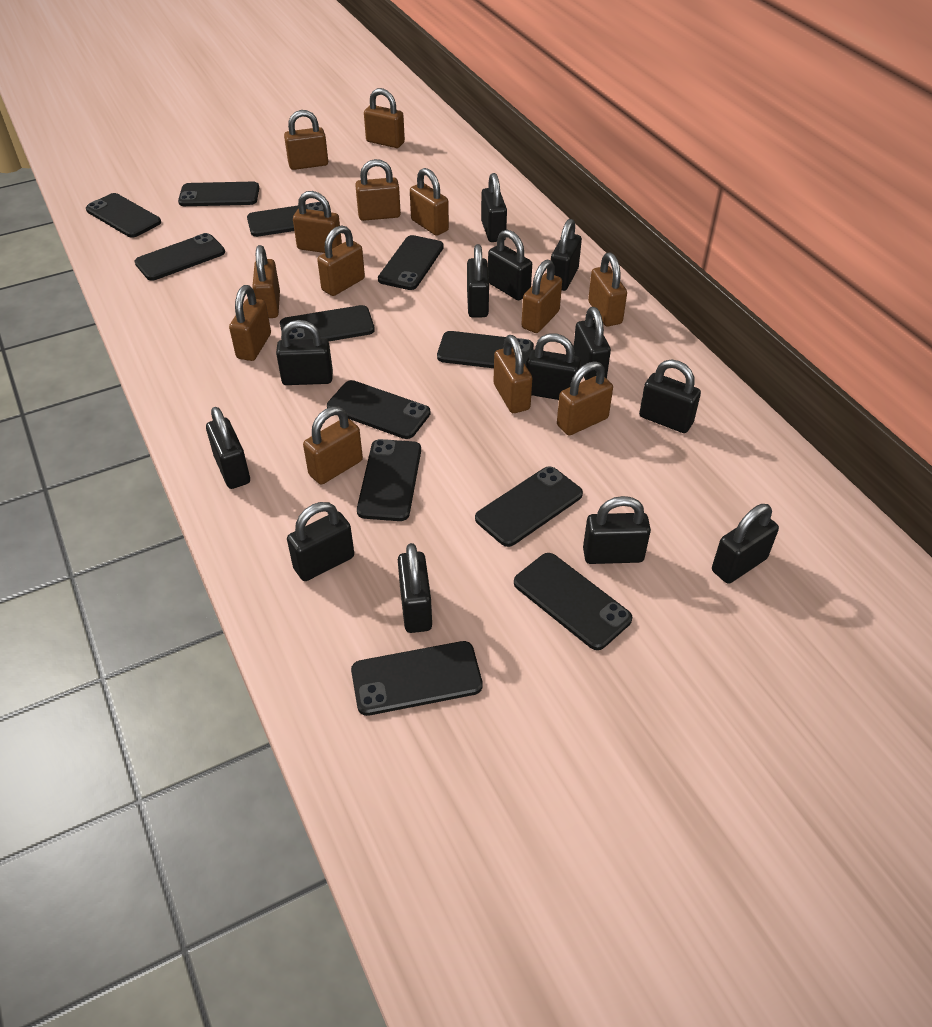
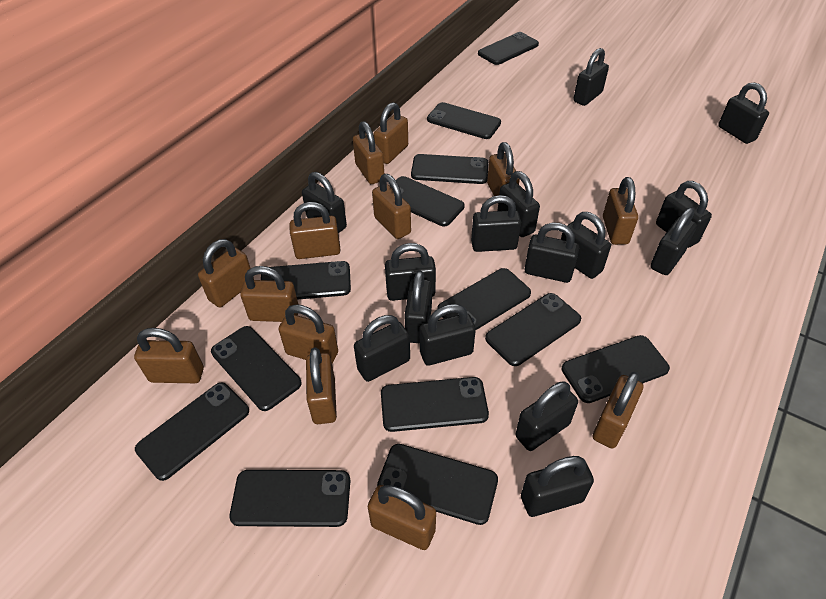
black padlock: [206,407,250,489] [276,320,333,385] [287,502,354,581] [398,543,432,633] [467,244,489,318] [481,173,507,242] [488,230,532,300] [526,334,581,400] [551,219,582,291] [574,307,611,380] [583,496,651,564] [639,360,701,433] [712,504,779,584] = 13 -> [302,172,347,233] [354,315,410,382] [385,243,436,301] [404,271,432,344] [420,304,476,366] [471,195,521,252] [497,171,540,237] [515,381,578,451] [521,456,594,517] [524,223,579,283] [561,212,611,279] [573,48,609,106] [650,208,697,275] [656,181,712,248] [718,82,769,144] = 15
black phone: [86,193,161,238] [134,233,225,281] [178,182,259,206] [247,202,324,237] [280,305,375,342] [327,380,430,439] [351,641,483,716] [357,439,421,521] [378,235,444,290] [437,331,534,368] [475,466,583,547] [514,553,632,650] = 12 -> [135,383,249,481] [211,326,302,411] [229,470,350,527] [261,261,351,300] [377,444,498,525] [381,377,489,432] [390,176,465,226] [411,154,489,184] [427,102,501,139] [437,268,531,330] [478,32,539,65] [485,293,581,366] [562,335,670,403] = 13

